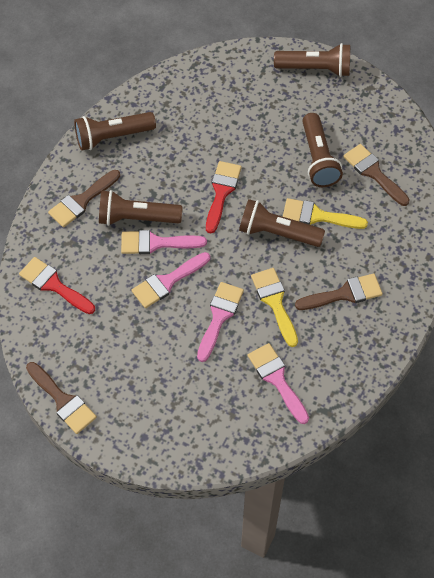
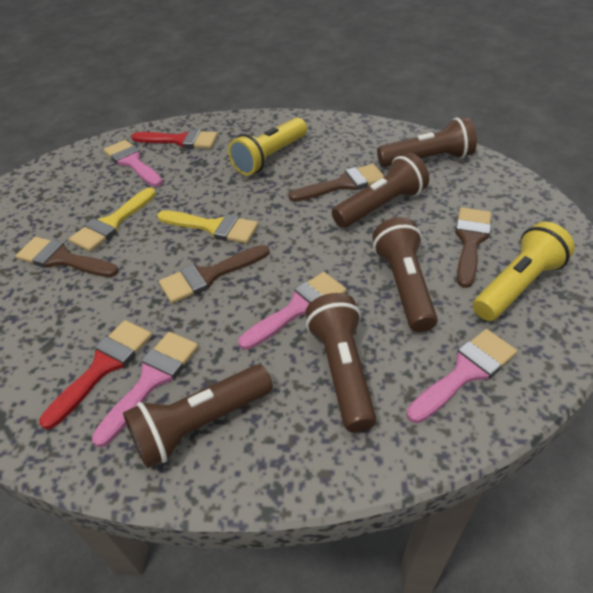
yellow flashlight: none = 0 -> [228,118,307,176] [473,222,575,321] = 2

